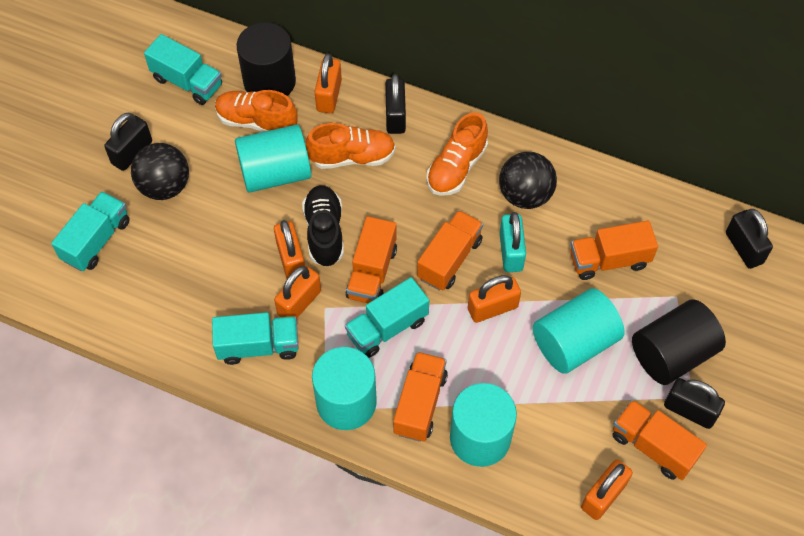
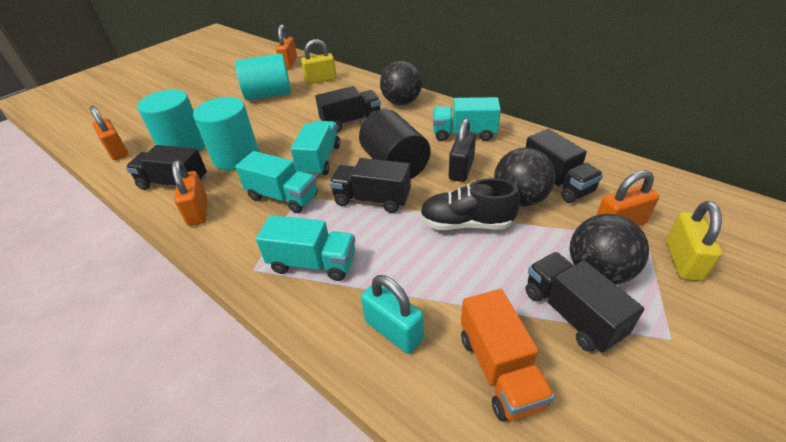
black ball: [131,143,189,200] [499,152,557,209] = 2 -> [380,61,422,105] [494,148,556,207] [570,214,649,285] = 3
black cylinder: [237,22,296,96] [632,299,726,385] = 2 -> [359,109,430,179] = 1
black padlock: [104,113,152,171] [385,74,406,134] [664,378,725,429] [726,209,773,269] = 4 -> [449,118,476,182] = 1
black truck: none = 0 -> [126,145,207,190] [315,86,381,132] [329,158,411,213] [526,129,603,203] [526,252,644,353] = 5
orange padlock: [274,220,305,279] [274,266,321,319] [314,53,342,113] [468,275,521,323] [581,460,633,520] = 5 -> [89,106,128,160] [172,160,207,226] [276,24,297,69] [597,170,659,226] = 4
orange shoe: [215,90,298,132] [305,123,396,169] [427,112,488,196] = 3 -> none = 0
orange truck: [346,216,397,303] [393,352,448,442] [417,210,483,291] [570,221,658,280] [612,400,707,480] = 5 -> [461,289,555,421] = 1
turquoise cylinder: [235,124,311,193] [312,347,377,430] [450,383,517,467] [533,288,625,374] = 4 -> [137,90,205,152] [193,97,259,170] [235,54,291,101] = 3
yellow padlock: none = 0 -> [301,39,337,84] [666,201,722,281] = 2

